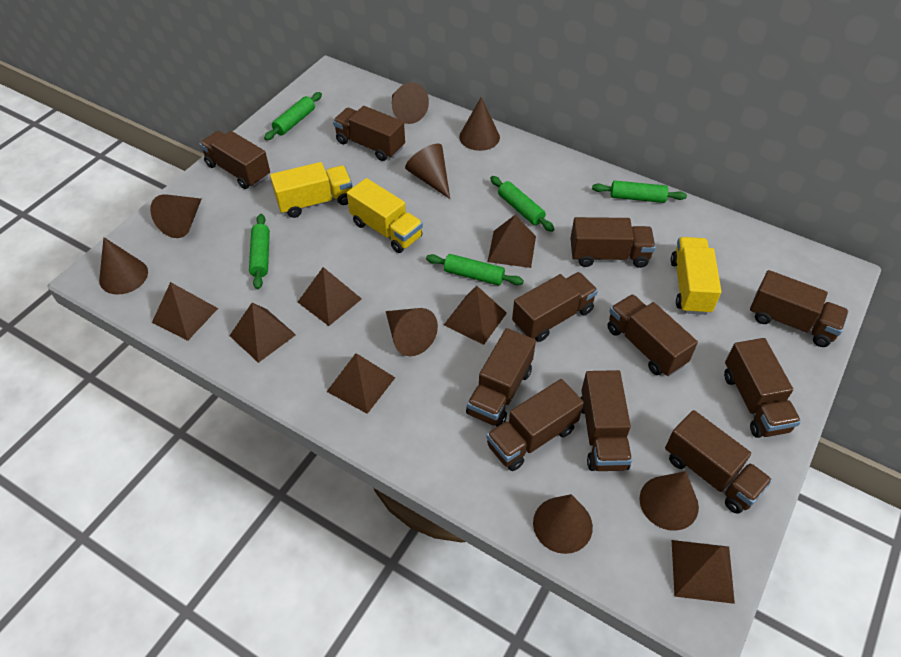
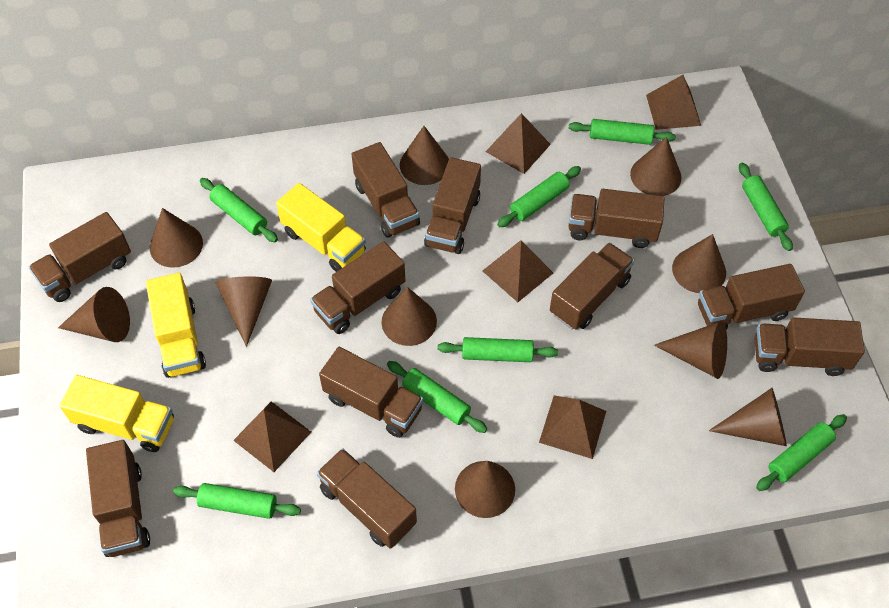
brown cone: [99,237,148,295] [150,194,201,238] [386,308,438,356] [392,82,429,124] [405,144,450,199] [459,97,500,151] [533,494,593,554] [639,471,699,531] = 8 -> [58,287,130,342] [150,208,203,268] [216,276,272,347] [382,287,437,346] [400,126,449,185] [455,461,515,518] [630,137,681,196] [654,321,727,379] [672,234,726,293] [709,388,787,446] = 10
brown pyramid: [152,282,218,341] [229,303,296,363] [298,267,362,326] [327,353,395,414] [444,286,507,345] [488,215,536,268] [672,540,735,604] = 7 -> [233,401,311,472] [483,240,553,302] [486,113,551,174] [539,395,606,459] [646,75,701,130] = 5
green rolling pin: [249,214,270,289] [264,92,322,140] [426,254,524,286] [490,176,554,232] [592,180,687,203] = 5 -> [173,483,301,519] [200,178,278,242] [387,361,487,433] [438,337,558,362] [497,166,581,227] [569,119,676,145] [739,163,793,251] [756,414,847,491] = 8

